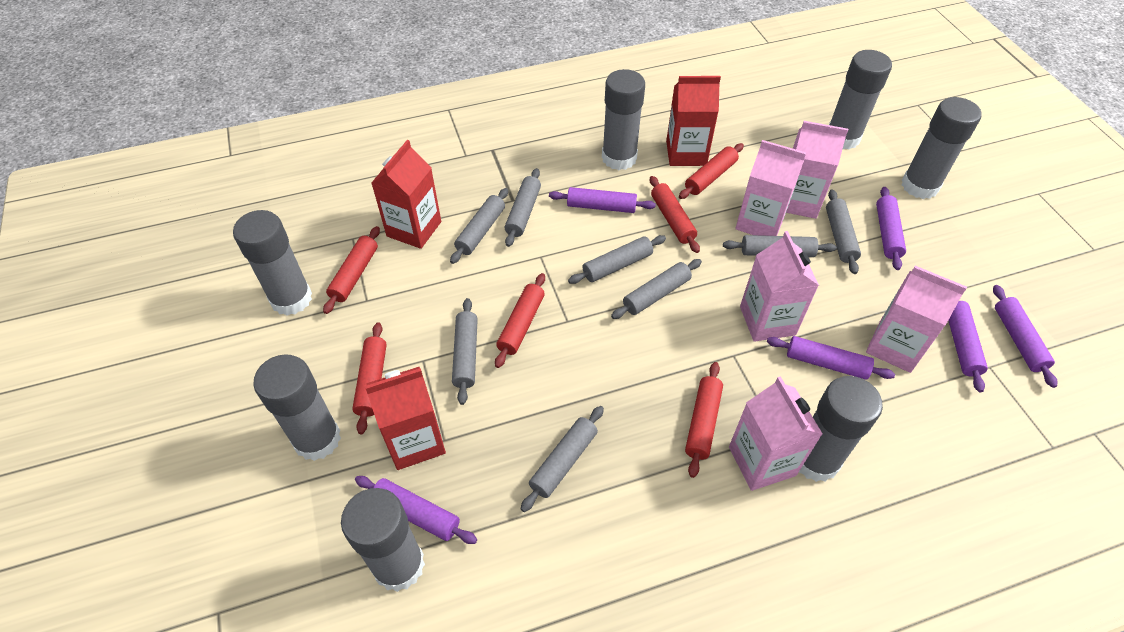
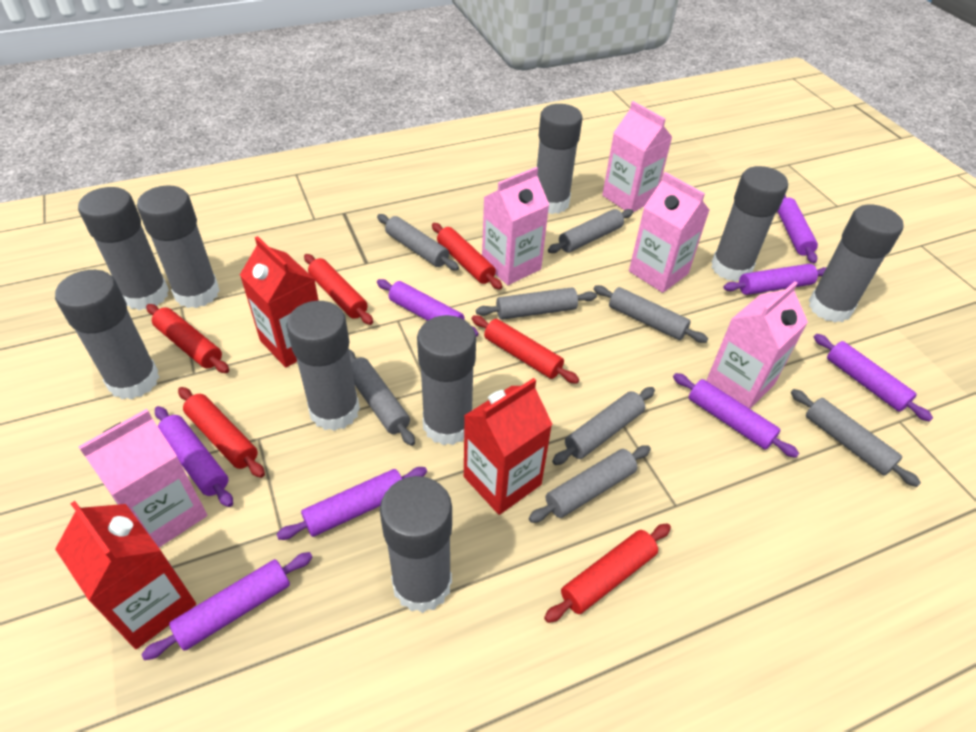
grey glue stick: [233,210,312,316] [253,354,341,461] [341,488,425,592] [602,69,645,170] [799,376,883,482] [829,50,892,150] [902,97,982,199] = 7 -> [55,270,159,400] [78,187,169,310] [137,185,220,308] [286,301,360,431] [380,476,452,613] [417,315,476,445] [537,104,582,214] [711,166,788,282] [809,205,904,323] = 9
purple rolling pin: [355,476,477,544] [549,187,656,213] [767,336,895,380] [876,187,906,270] [948,301,988,392] [993,285,1057,388] = 6 -> [141,552,313,660] [155,406,233,507] [276,467,427,540] [377,279,479,337] [673,373,799,458] [723,264,827,295] [777,195,818,263] [814,334,933,422] = 8

